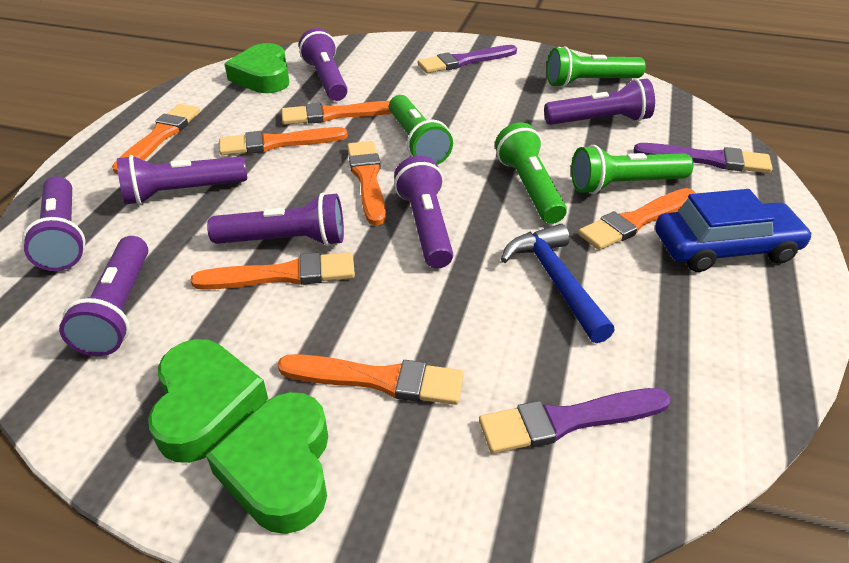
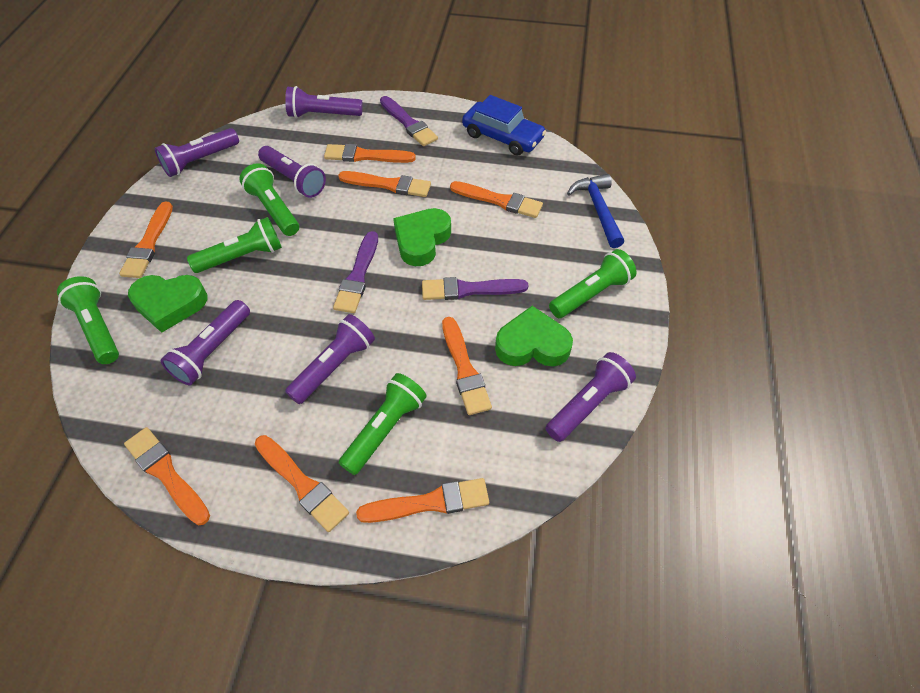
green flashlight: [389,95,453,165] [495,122,567,224] [547,46,646,88] [571,145,694,194] = 4 -> [57,276,119,364] [187,217,282,273] [239,163,299,236] [339,373,427,475] [549,249,637,318] = 5
orange brush: [112,104,200,174] [190,252,355,290] [219,127,348,155] [277,354,464,405] [281,101,392,125] [347,141,386,225] [578,188,696,250] = 7 -> [119,202,173,278] [124,427,210,525] [255,435,349,532] [324,144,416,163] [338,171,431,197] [356,478,489,523] [442,317,492,415] [450,181,543,218] = 8
purple flashlight: [22,176,85,271] [59,236,148,356] [117,155,247,205] [207,193,344,246] [299,28,348,101] [394,156,453,268] [544,78,655,125] = 7 -> [155,128,239,177] [160,300,250,385] [258,146,326,198] [285,86,363,118] [285,314,375,404] [546,352,636,442] = 6

